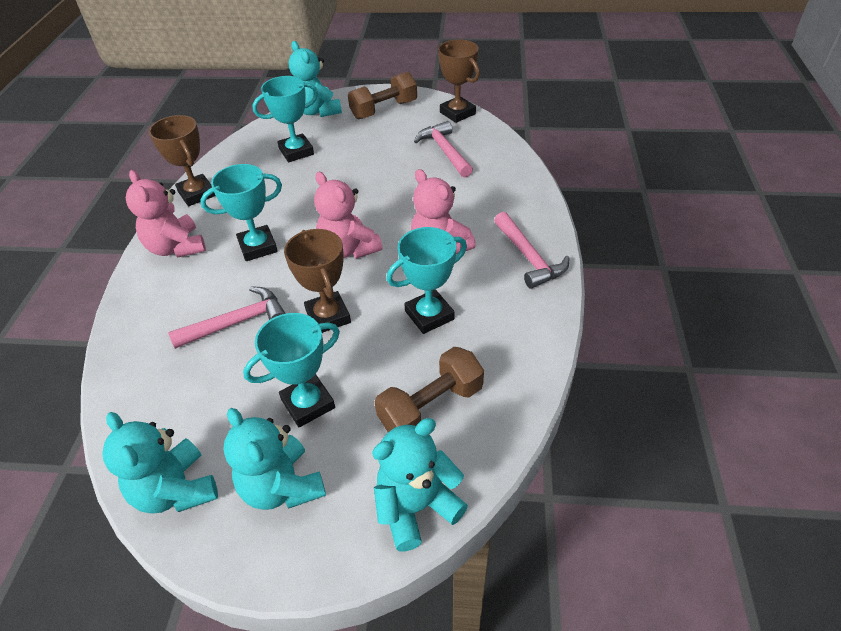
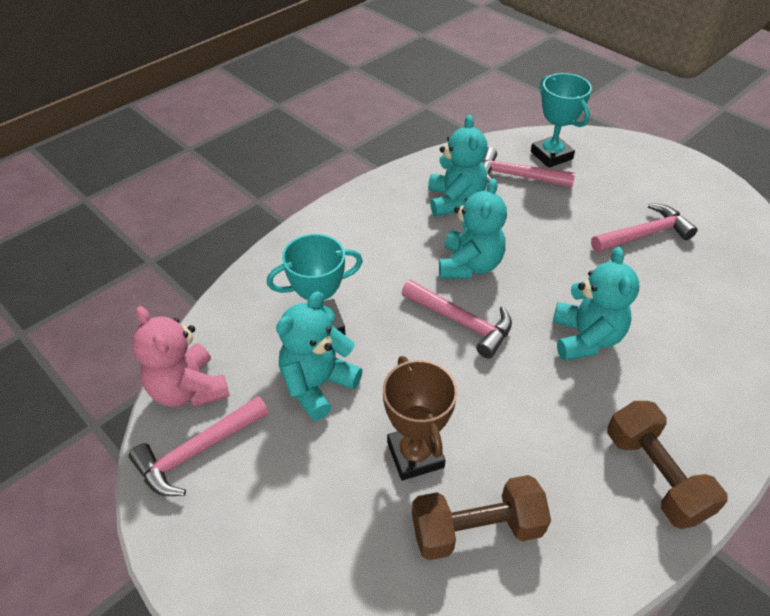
brown trophy: [149,115,215,206] [284,229,351,333] [438,39,480,123] = 3 -> [383,356,457,480] = 1
pink hammer: [168,286,286,349] [414,121,473,178] [494,212,570,289] = 3 -> [129,396,269,496] [402,280,512,358] [482,147,575,187] [591,203,698,252] = 4
pink teddy bear: [126,170,206,258] [314,171,383,259] [411,169,476,254] = 3 -> [132,306,230,407] = 1
turquoise trophy: [200,164,282,261] [243,313,340,427] [253,76,318,162] [386,227,467,334] = 4 -> [267,234,363,335] [531,73,592,168] = 2

